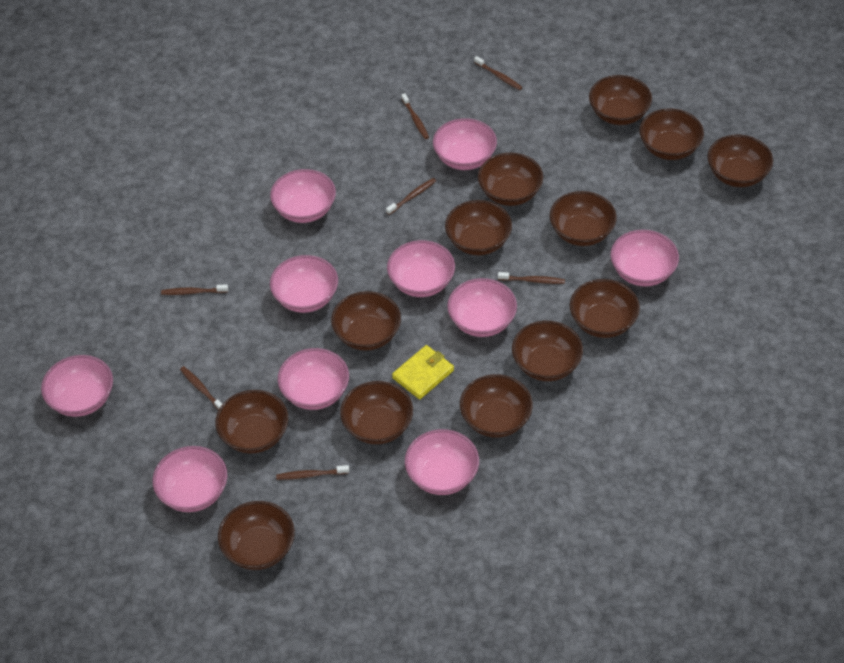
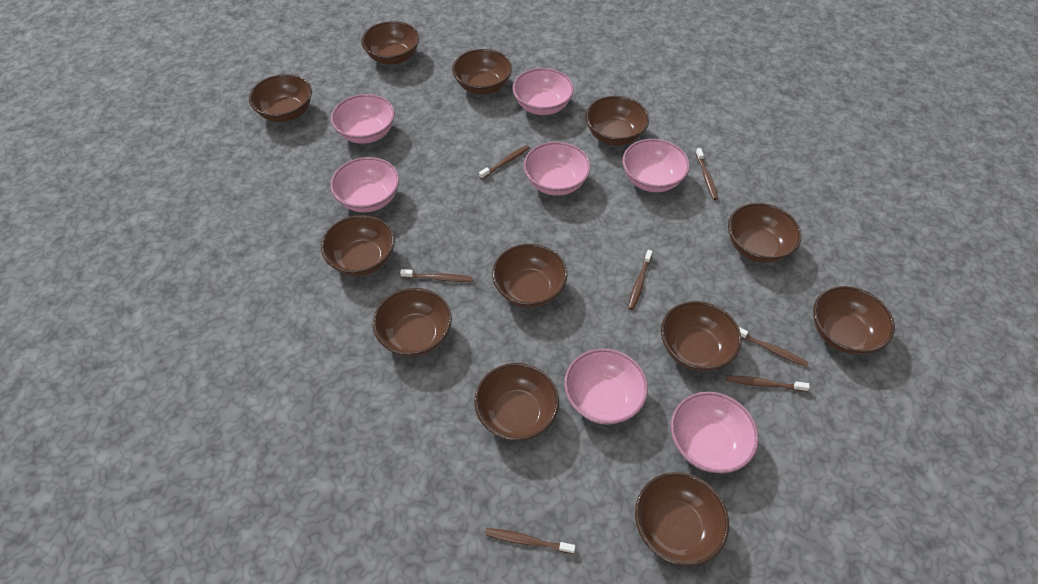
brown bowl: [215,390,288,453] [218,501,295,570] [331,291,401,351] [340,381,413,444] [445,200,512,255] [460,374,533,437] [478,153,543,206] [512,321,583,381] [550,191,617,246] [570,279,640,338] [589,75,652,125] [640,108,704,160] [707,135,773,187] = 13 -> [249,74,312,122] [321,215,395,276] [361,21,419,65] [373,288,452,357] [452,49,512,95] [474,363,559,441] [492,244,567,308] [585,96,649,146] [635,472,729,566] [661,301,741,371] [728,203,801,263] [813,286,895,355] = 12
pink bowl: [41,355,113,417] [153,446,227,512] [270,169,336,223] [270,255,338,313] [278,348,349,410] [387,240,455,297] [405,429,479,495] [433,118,497,170] [447,278,517,337] [610,230,679,286] = 10 -> [330,157,399,213] [331,94,395,144] [512,68,574,115] [523,142,591,196] [564,348,648,425] [622,139,690,192] [671,392,759,474] = 7
yellow wallet: [392,345,454,399] = 1 -> none = 0

